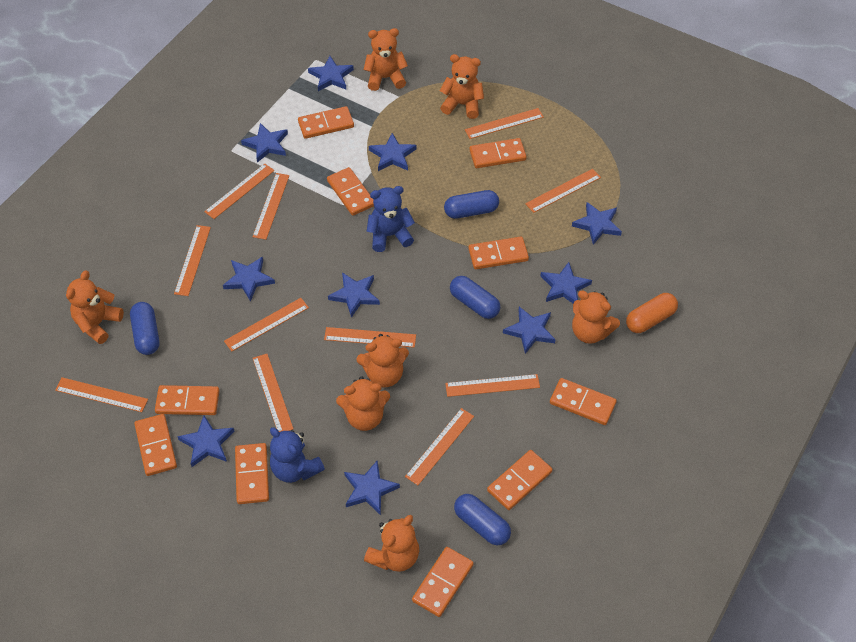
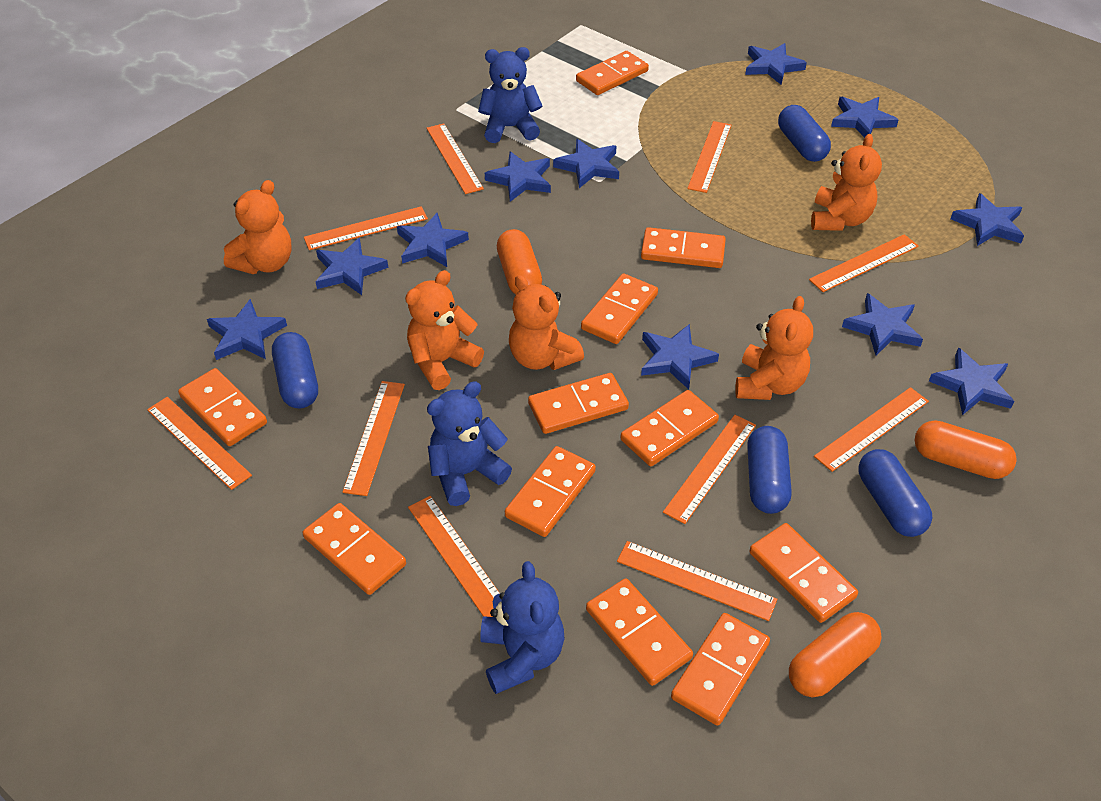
blue star: [177,416,234,467] [223,257,275,302] [241,123,288,163] [308,56,354,91] [328,272,380,318] [344,461,400,515] [369,133,416,171] [503,307,556,354] [540,262,592,303] [572,202,622,245] = 10 -> [207,299,287,360] [316,238,388,295] [397,213,469,267] [485,151,551,202] [553,139,619,188] [641,324,719,389] [745,43,807,85] [831,96,898,138] [842,293,923,356] [929,348,1014,415] [951,193,1024,246] = 11
blue teddy bear: [270,427,325,483] [367,186,415,252] = 2 -> [427,381,512,506] [478,47,542,143] [480,561,564,694] = 3
orange capsule: [626,293,678,333] = 1 -> [497,229,542,294] [789,612,882,697] [915,420,1017,479] = 3
orange domino: [134,414,177,476] [155,385,220,415] [235,443,269,504] [298,106,354,139] [327,167,374,216] [412,547,474,617] [468,237,529,269] [469,138,527,168] [487,450,552,510] [550,378,617,425] = 10 -> [178,368,267,446] [303,503,406,595] [505,446,596,537] [528,373,629,434] [576,51,649,95] [581,274,658,344] [586,578,693,686] [620,390,719,466] [641,227,726,268] [671,613,770,726] [749,523,858,623] = 11
orange ruler: [55,377,148,412] [174,225,211,296] [204,164,275,219] [224,298,309,352] [252,173,289,240] [253,354,294,432] [324,327,416,348] [405,408,474,485] [445,374,540,397] [465,108,544,139] [525,169,601,213] = 11 -> [147,397,252,490] [304,206,428,250] [343,381,405,496] [408,496,500,617] [426,123,484,194] [617,541,777,621] [663,415,756,524] [687,121,732,193] [809,234,919,292] [814,387,929,472] = 10
orange teddy bear: [66,270,124,344] [336,376,390,431] [356,334,409,387] [364,28,408,91] [364,515,419,572] [440,54,484,119] [572,290,620,344] = 7 -> [224,180,291,274] [405,270,484,390] [509,275,584,370] [735,296,813,400] [811,134,882,231] = 5

